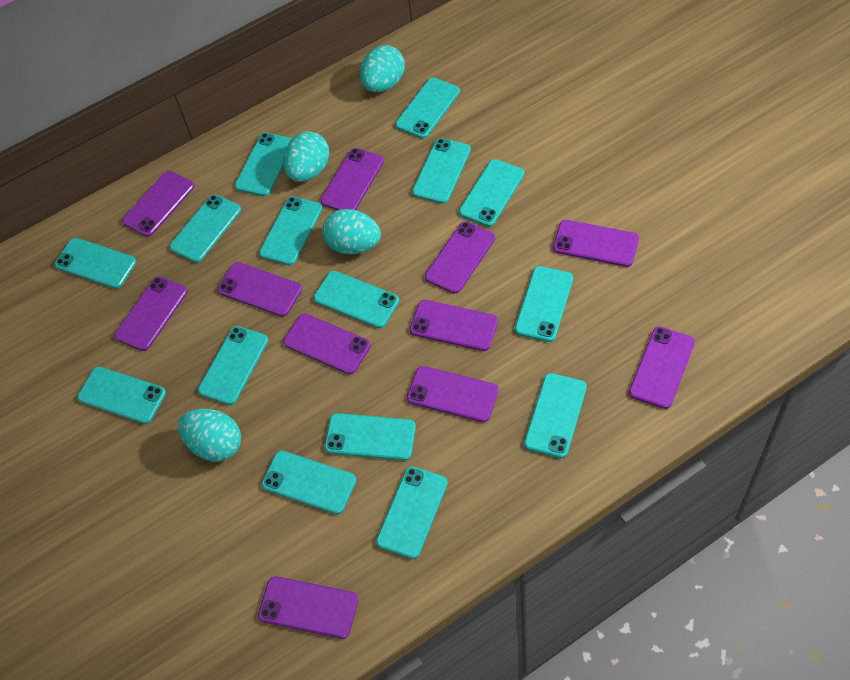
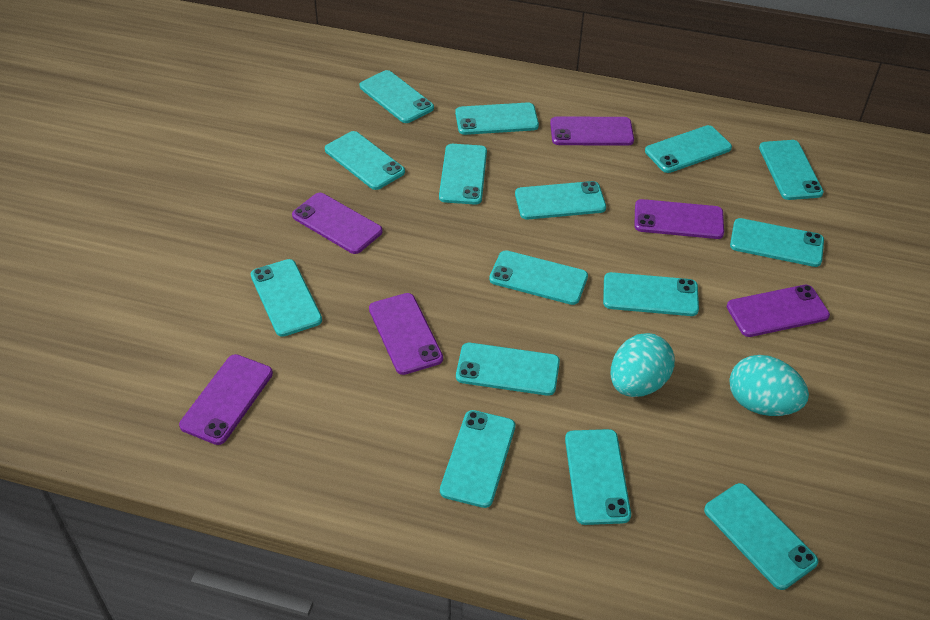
purple phone: [114,276,187,351] [122,171,194,237] [217,262,302,317] [258,576,358,639] [283,313,371,374] [320,148,384,210] [407,366,499,422] [410,300,498,351] [425,222,495,294] [553,220,639,267] [629,326,695,409] = 11 -> [179,354,273,445] [292,193,383,254] [369,293,443,375] [550,116,634,146] [634,199,724,239] [727,285,830,337] = 6
turquoise egg: [178,409,241,462] [283,131,329,182] [322,209,381,254] [360,45,405,92] = 4 -> [611,333,675,397] [729,355,809,416] = 2

